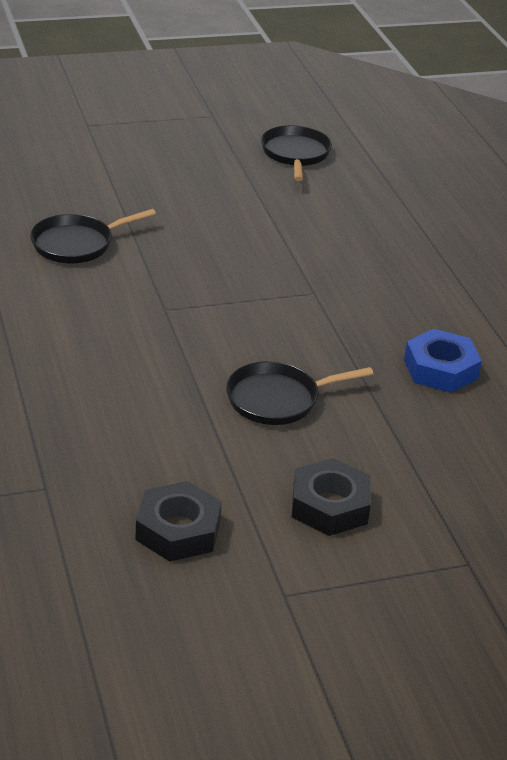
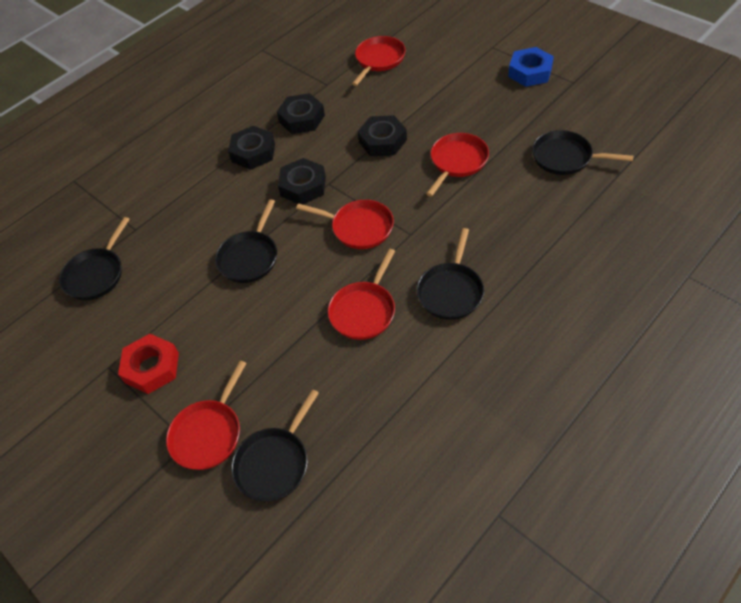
black nut: [135,481,222,562] [292,458,371,536] = 2 -> [228,126,275,170] [277,93,325,134] [278,158,326,205] [358,115,407,156] = 4
black pan: [30,209,156,263] [226,361,373,425] [261,125,332,181] = 3 -> [59,217,130,300] [215,199,277,283] [231,389,319,501] [417,228,484,320] [532,130,634,175] = 5
red nut: none = 0 -> [118,334,179,394] = 1
red pan: none = 0 -> [166,361,246,470] [296,200,394,249] [328,249,395,340] [352,36,406,86] [426,133,489,197] = 5

